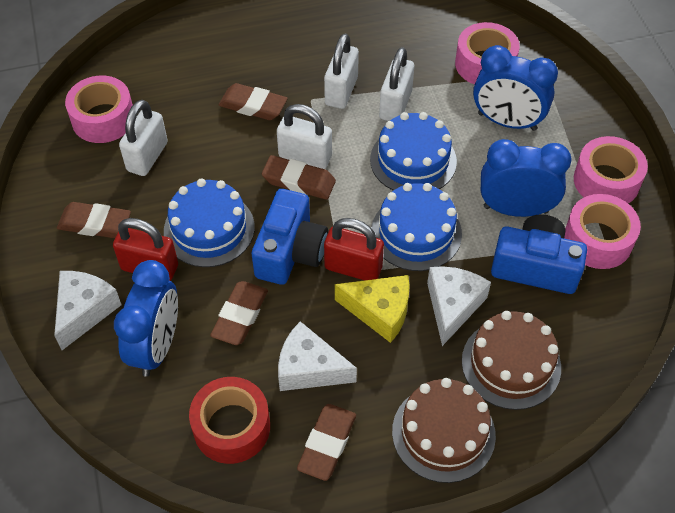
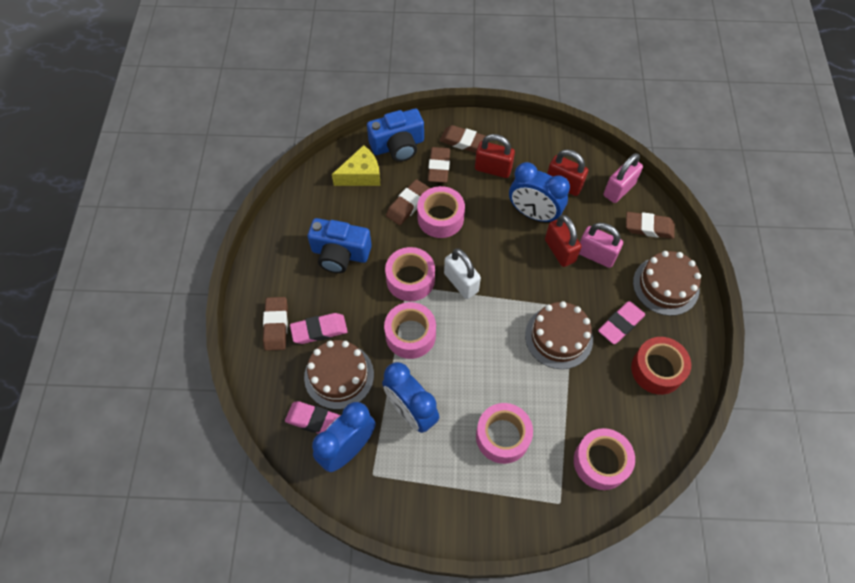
blue cake: [164,179,255,267] [370,112,457,190] [371,183,462,271] = 3 -> none = 0
brown cake: [392,378,496,483] [462,311,561,410] = 2 -> [304,340,374,409] [525,301,593,369] [633,251,701,316] = 3
pink eraser: none = 0 -> [285,401,341,434] [290,313,348,344] [598,301,645,344] = 3
pink padlock: none = 0 -> [579,223,623,268] [604,153,643,203] = 2
pink tape: [65,76,133,143] [455,22,520,84] [564,194,641,269] [574,136,648,204] = 4 -> [384,302,436,359] [385,247,435,301] [417,186,465,238] [476,403,533,464] [574,428,635,490] = 5
red padlock: [113,218,178,281] [324,218,384,281] = 2 -> [475,134,515,178] [545,215,582,267] [547,150,588,196] = 3
white cheese: [54,271,121,350] [278,321,357,391] [427,266,491,346] = 3 -> none = 0
white padlock: [119,100,168,176] [277,104,332,169] [324,33,359,109] [379,47,414,121] = 4 -> [444,248,481,299] = 1

